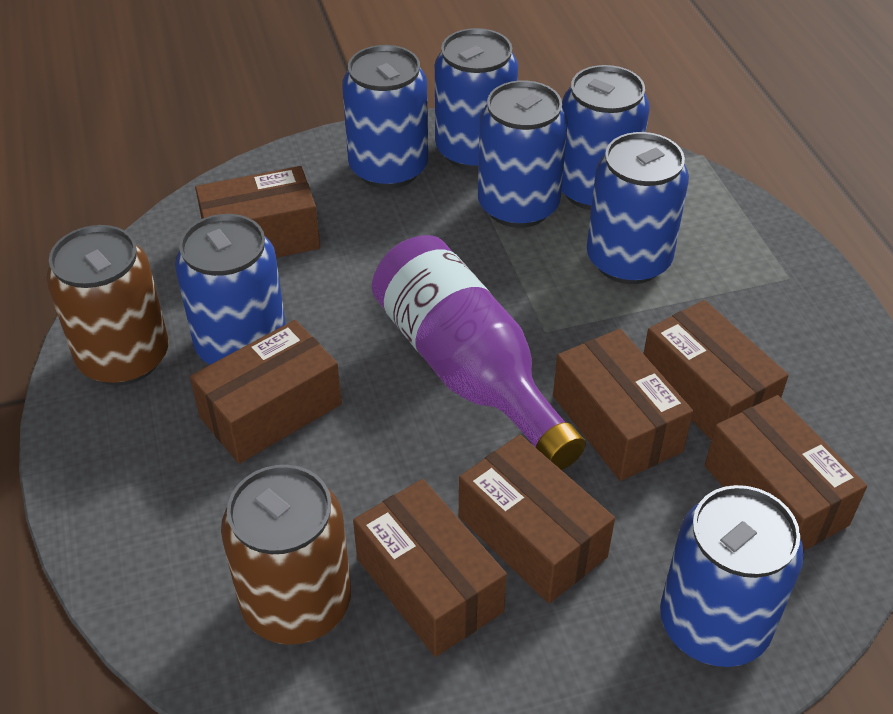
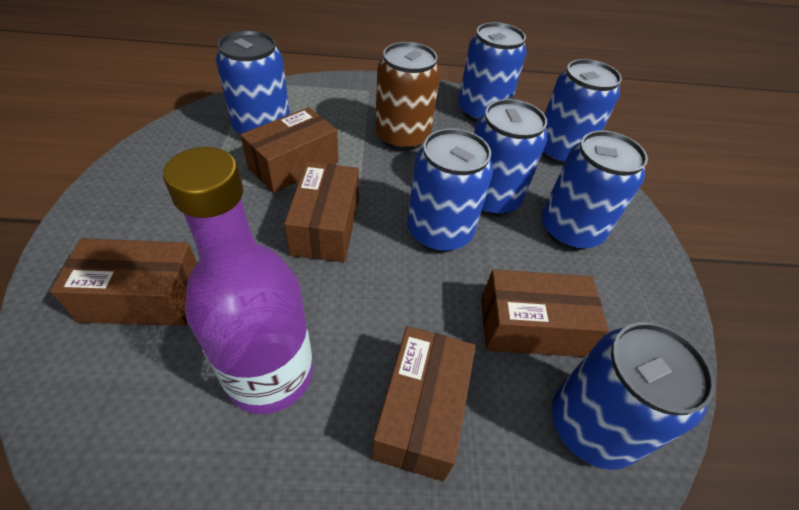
brown box: [190,320,342,464] [195,166,320,258] [353,479,507,657] [459,435,615,603] [553,329,693,481] [644,300,789,440] [705,395,867,551] = 7 -> [50,238,197,326] [240,107,338,193] [284,162,359,262] [372,326,476,481] [481,269,609,357] = 5
brown can: [46,225,169,385] [221,465,351,645] = 2 -> [375,42,440,151] = 1

